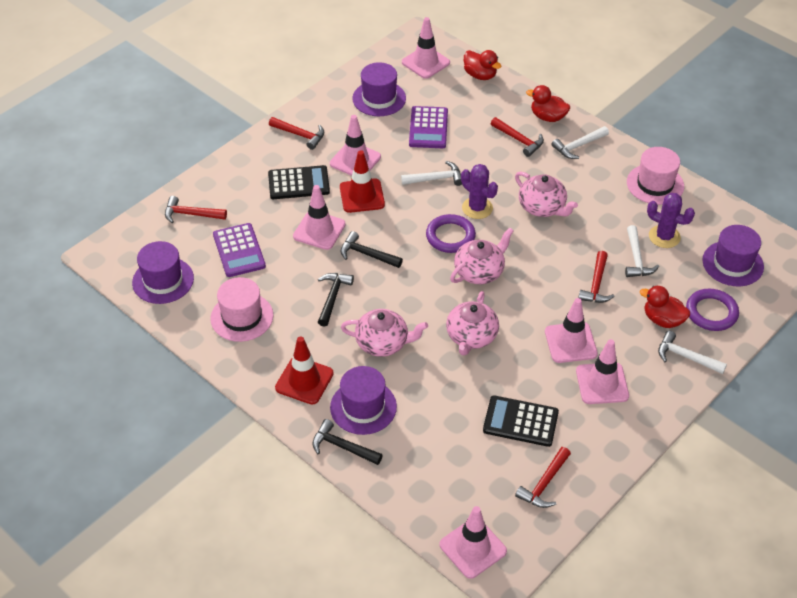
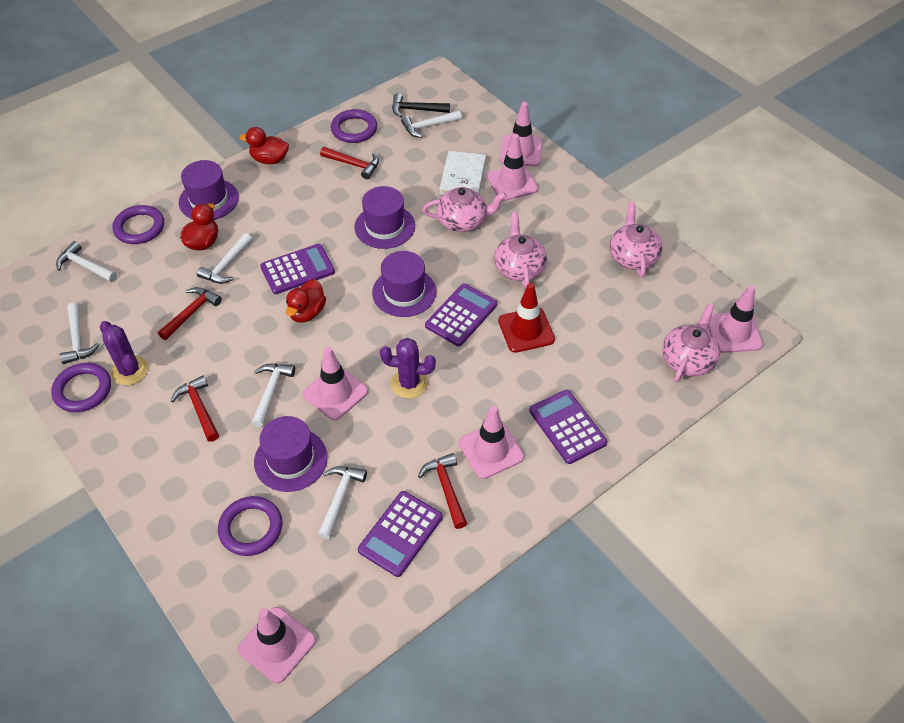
black calculator: [268,165,330,199] [483,395,559,447] = 2 -> none = 0
black hammer: [312,419,383,465] [318,273,354,327] [341,231,403,268] = 3 -> [392,93,450,117] = 1
pink hat: [210,277,274,342] [627,147,684,205] = 2 -> none = 0
purple calculator: [213,223,266,277] [409,106,448,148] = 2 -> [260,244,335,294] [358,491,442,577] [425,283,497,346] [529,390,607,464] = 4
purple ring: [426,214,476,253] [686,289,739,331] = 2 -> [51,363,111,412] [112,205,164,244] [218,496,282,556] [331,109,377,143] = 4
red hammer: [165,196,227,223] [269,117,324,150] [491,117,544,157] [515,447,571,508] [578,251,615,303] = 5 -> [158,287,222,340] [171,375,219,442] [320,147,379,179] [418,453,467,529] = 4
red traffic cone: [275,336,334,405] [340,150,385,213] = 2 -> [498,283,555,353] = 1
white book: none = 0 -> [439,151,486,195] = 1
white hammer: [401,161,462,186] [552,126,609,159] [625,225,659,277] [658,331,727,374] = 4 -> [56,241,117,282] [60,303,100,364] [197,233,252,284] [252,364,295,428] [318,466,367,539] [401,110,462,138] = 6

